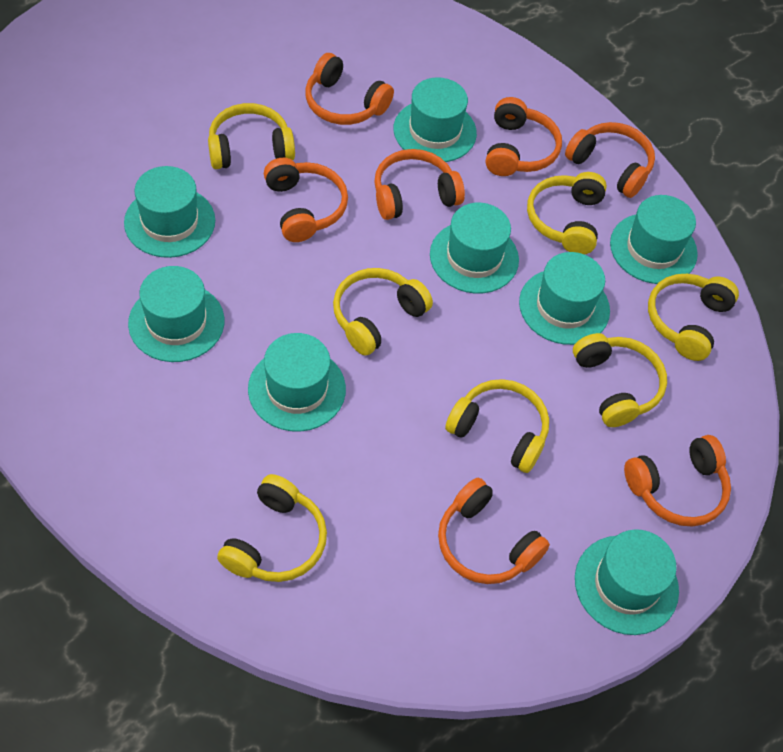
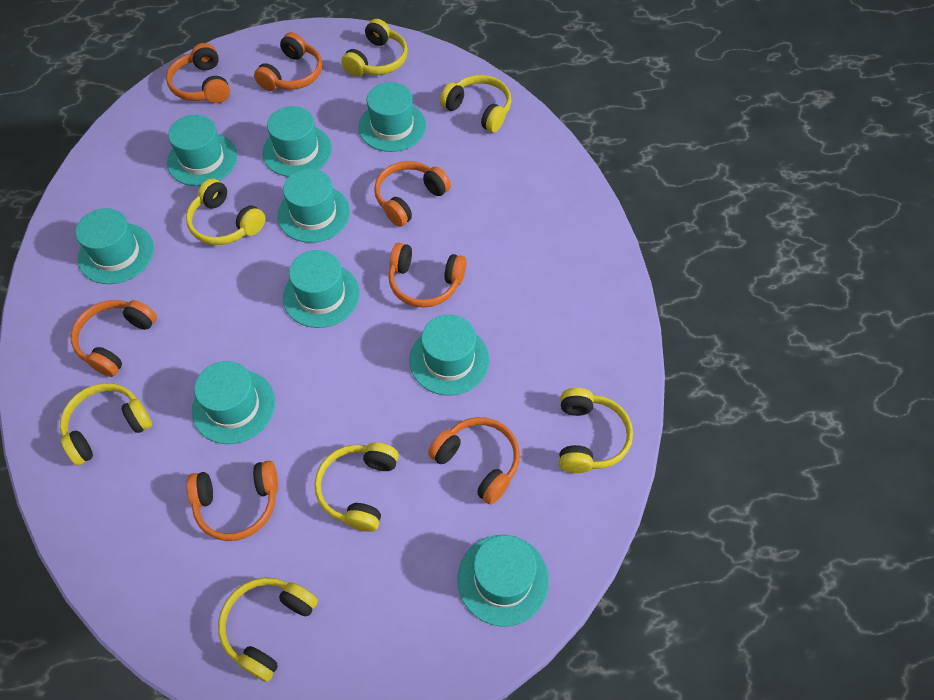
turquoise hat: [124,166,215,258] [128,266,224,362] [248,333,346,432] [393,77,477,162] [430,203,519,294] [519,252,610,345] [575,529,679,635] [610,195,698,284] = 8 -> [75,208,154,284] [167,115,237,186] [192,361,275,444] [262,106,332,177] [277,169,350,243] [283,250,360,328] [358,82,426,152] [409,315,489,395] [457,535,549,627] = 9

